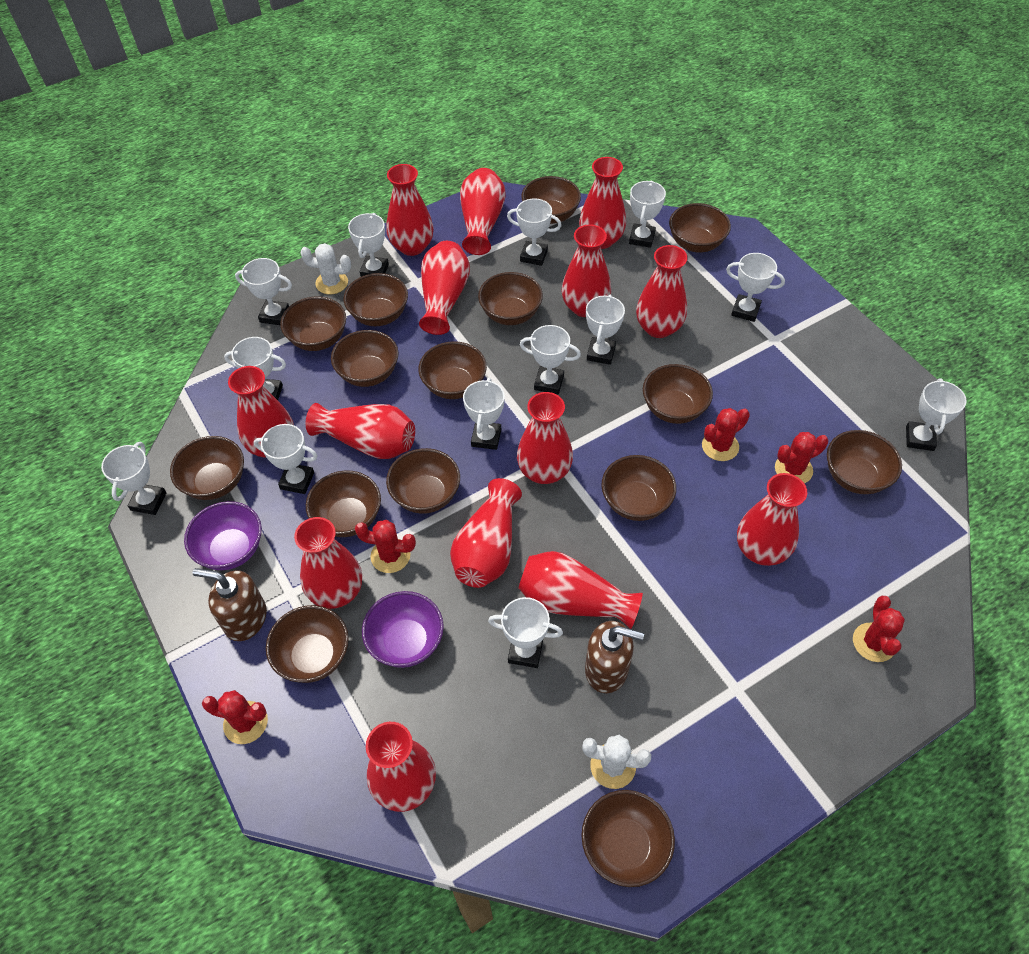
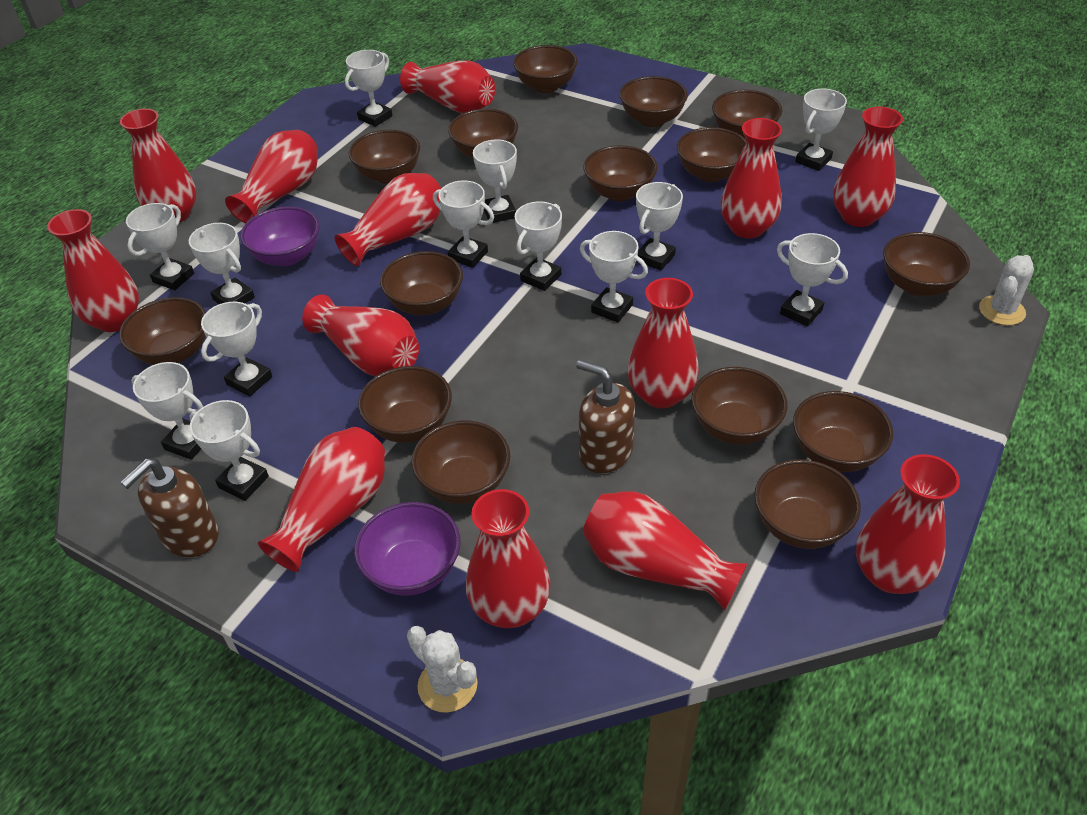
red cactus: [202,690,268,744] [355,520,416,573] [702,408,750,461] [775,432,828,484] [853,596,905,662] = 5 -> none = 0
red vase: [228,366,294,457] [294,517,362,609] [306,403,415,459] [366,722,436,812] [386,164,434,256] [419,241,470,335] [450,478,522,588] [460,168,506,255] [517,392,573,484] [518,551,643,629] [562,224,611,317] [579,157,626,249] [636,245,688,338] [737,473,807,566] = 14 -> [47,209,139,332] [120,109,196,223] [225,130,318,223] [258,427,385,572] [302,294,419,376] [335,173,441,266] [400,61,495,113] [466,489,551,628] [583,491,748,610] [627,278,699,408] [720,118,782,239] [833,107,903,227] [856,454,960,594] = 13

